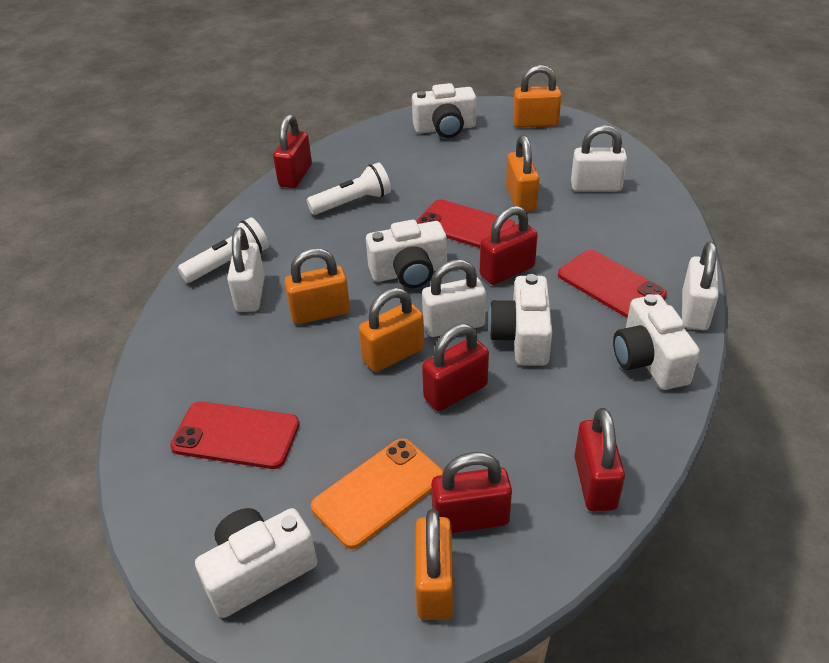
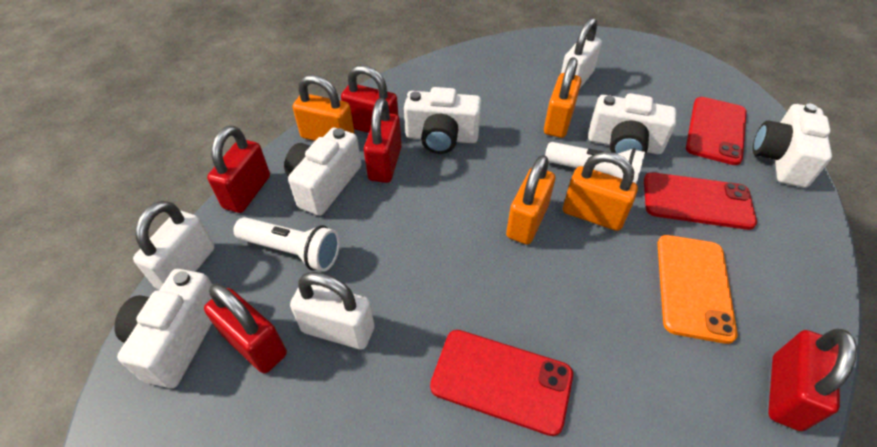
orange padlock: [284,248,350,324] [359,288,424,372] [415,509,453,620] [506,135,539,212] [513,65,562,128] = 5 -> [292,75,355,141] [506,155,555,245] [544,57,581,138] [563,152,638,231] = 4
white padlock: [227,227,265,312] [422,260,486,337] [571,125,627,192] [682,241,718,330] = 4 -> [133,201,215,290] [290,272,374,349] [561,18,602,88] = 3

